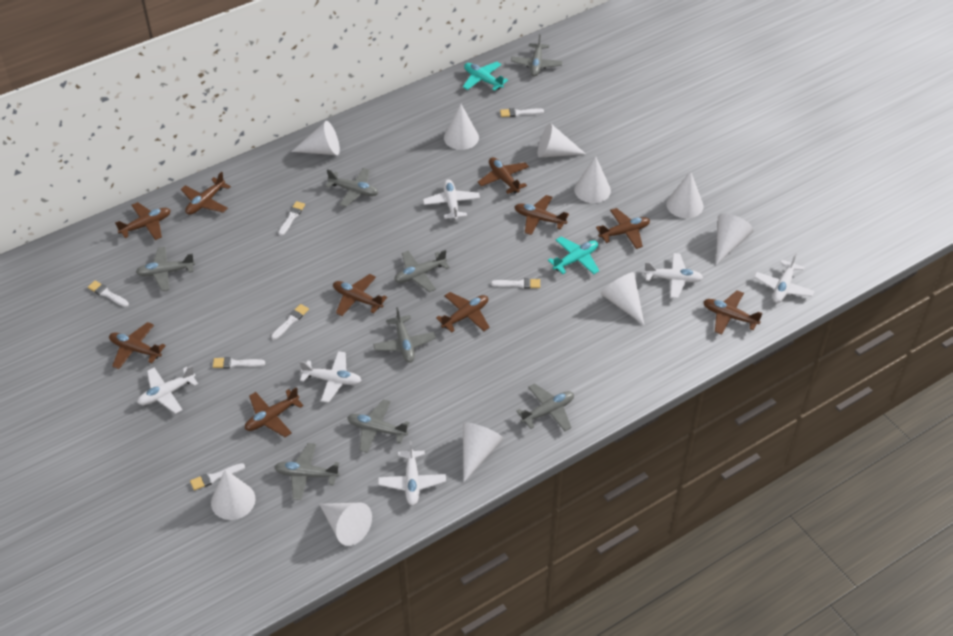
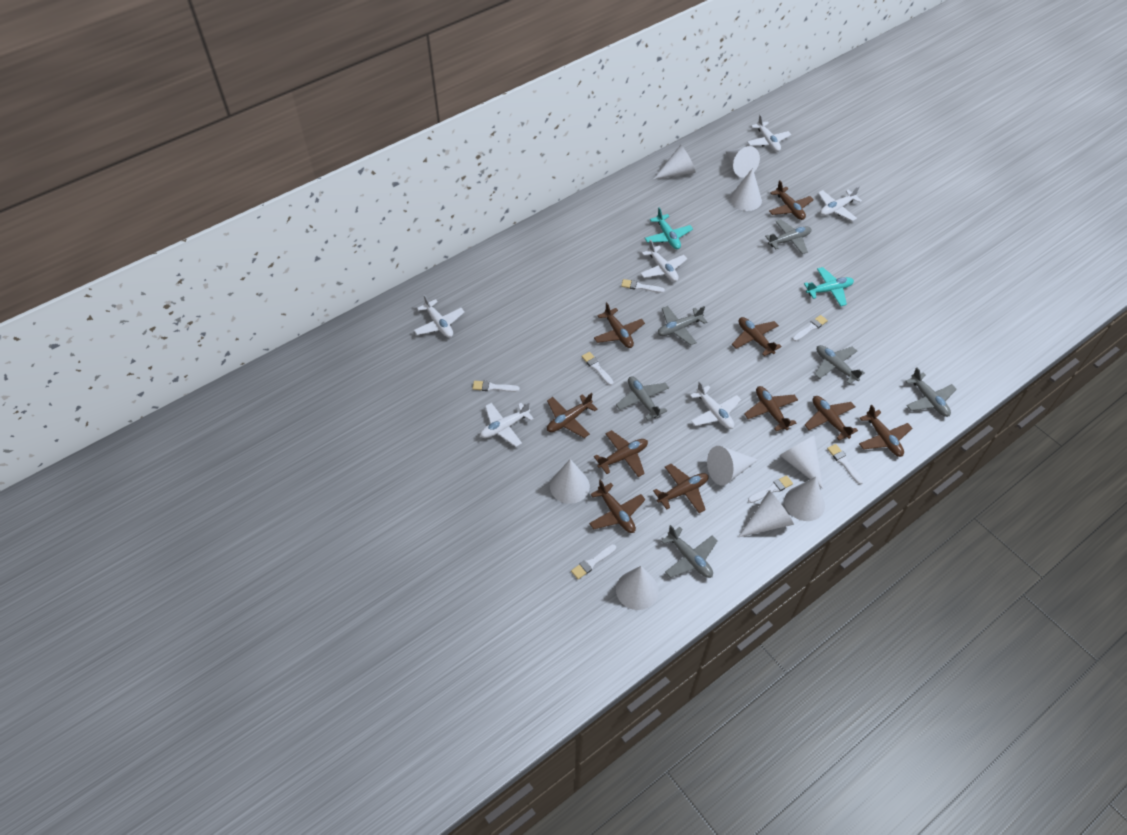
grey plane: [136,247,195,291] [275,443,340,500] [325,168,378,207] [347,399,410,453] [373,307,436,363] [394,250,450,292] [511,34,563,77] [516,383,574,431] = 8 -> [616,376,669,420] [658,306,707,345] [661,525,717,578] [765,219,811,254] [814,345,865,385] [905,368,957,417] = 6
white cone: [211,469,256,520] [291,121,340,155] [319,503,372,546] [444,104,479,150] [463,422,504,482] [538,123,586,158] [574,156,611,203] [601,272,644,325] [666,171,703,218] [716,213,753,265] = 10 -> [550,459,590,504] [616,566,659,610] [654,145,696,179] [707,446,758,486] [725,146,760,178] [730,168,762,211] [738,491,794,537] [780,436,823,489] [784,477,825,521] = 9

